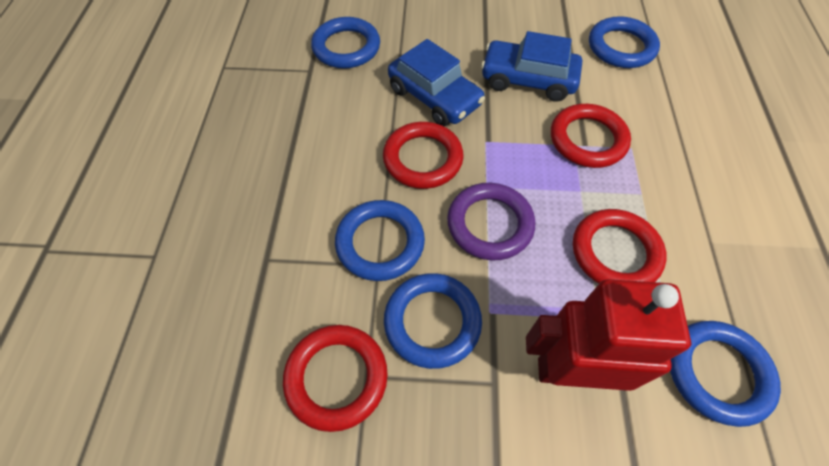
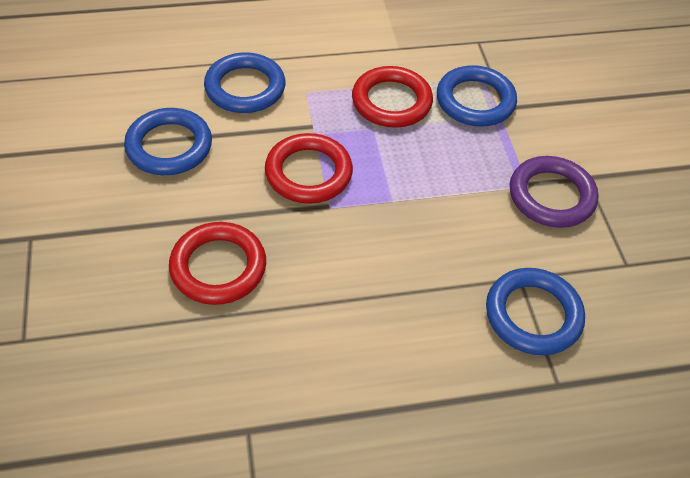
blue car: [388,39,485,126] [481,31,582,102] = 2 -> none = 0
blue ring: [311,17,380,68] [335,200,425,281] [384,273,482,369] [589,16,660,68] [670,321,781,427] = 5 -> [124,108,212,175] [204,52,285,113] [437,65,517,126] [486,268,585,355] = 4
red ring: [283,325,388,432] [383,122,464,189] [551,104,631,168] [573,209,667,284] = 4 -> [169,222,266,305] [265,133,353,204] [352,66,433,128] = 3
red robot: [526,279,691,391] = 1 -> none = 0

